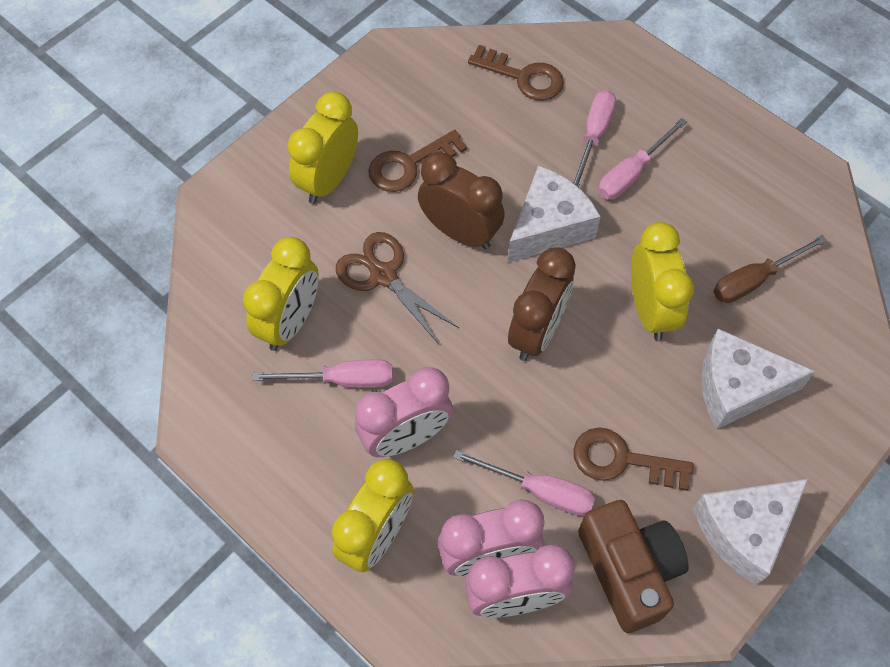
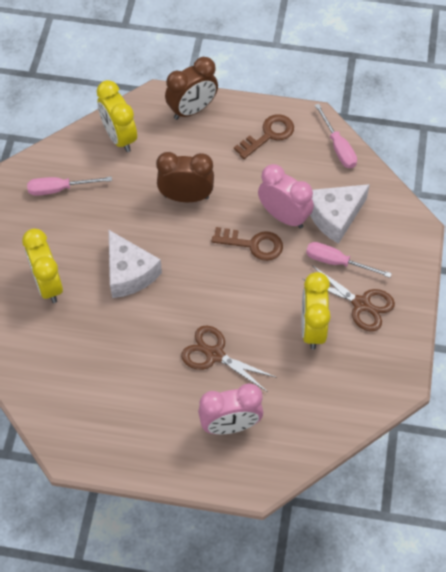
brown camera: [578,500,689,633] = 1 -> none = 0
brown key: [368,130,467,192] [468,45,564,100] [573,427,694,491] = 3 -> [212,227,283,261] [234,114,294,159] = 2
brown scissors: [336,232,459,344] = 1 -> [181,325,277,391] [303,265,395,332] = 2
brown screwdriver: [713,235,827,303] = 1 -> none = 0
pink clock: [355,367,453,457] [438,499,544,577] [464,544,575,618] = 3 -> [198,383,263,434] [258,164,314,229] = 2
pink screwdriver: [252,359,393,388] [453,450,595,516] [572,90,616,187] [598,118,687,199] = 4 -> [27,176,112,196] [306,242,392,278] [315,104,357,168] = 3
white cheese: [507,166,601,263] [693,479,809,585] [701,329,815,429] = 3 -> [109,230,162,298] [310,184,370,244] = 2
yellow clock: [243,237,319,351] [287,92,358,204] [332,459,413,572] [631,222,694,340] = 4 -> [22,229,63,303] [97,80,137,152] [302,272,331,350] = 3

